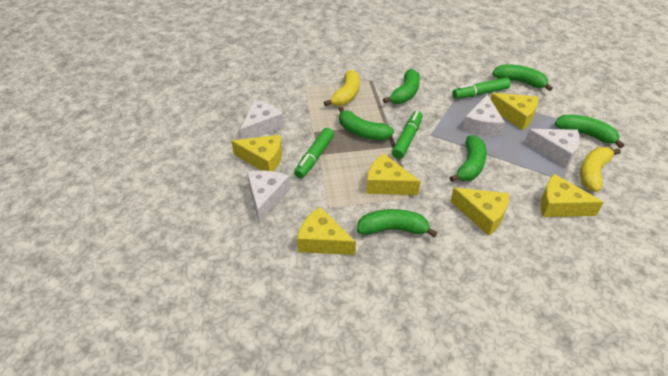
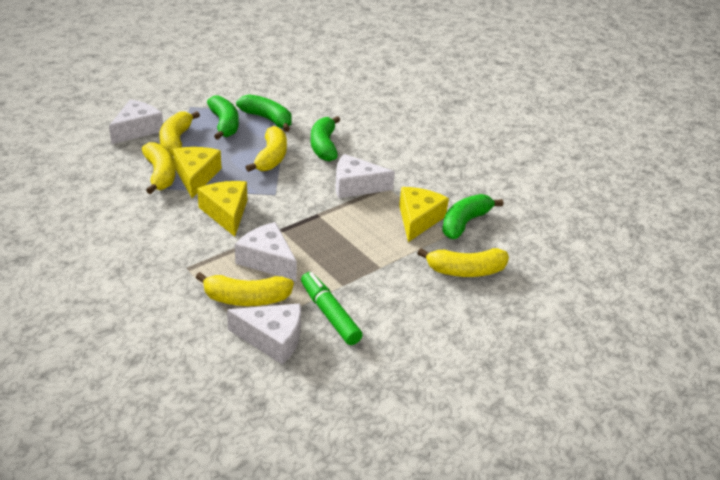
green banana: [339,107,394,140] [357,209,437,237] [383,69,420,104] [450,135,487,182] [492,64,553,91] [555,115,624,148] = 6 -> [207,95,239,140] [236,94,292,132] [311,116,340,162] [442,194,503,239] = 4
green marker: [294,128,334,178] [392,111,423,159] [453,78,511,99] = 3 -> [301,272,363,345] = 1
yellow banana: [324,70,360,106] [580,147,621,192] = 2 -> [142,142,176,194] [159,111,200,156] [196,272,294,306] [246,126,287,172] [417,248,509,277] = 5
yellow cheese: [231,135,282,171] [297,207,356,255] [366,154,421,195] [450,188,509,236] [491,93,538,130] [541,174,604,217] = 6 -> [173,147,222,198] [197,181,247,237] [399,187,449,242] = 3

